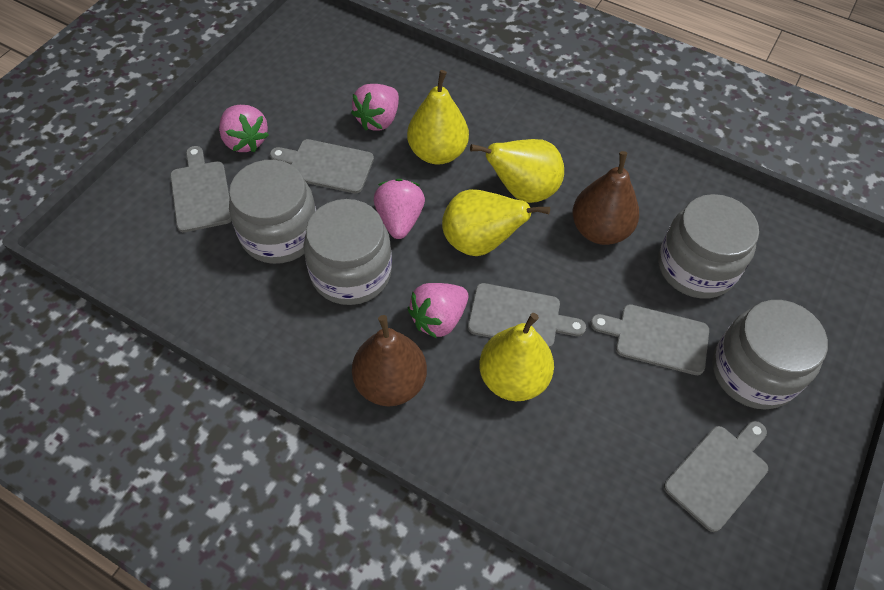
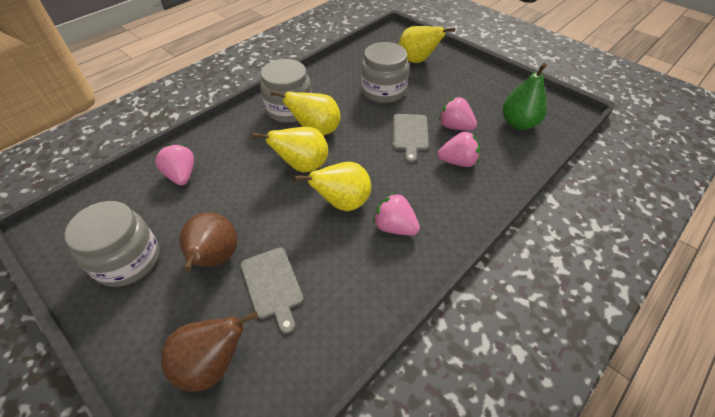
green pear: none = 0 -> [503,63,547,130] = 1
grey cutting board: [170,146,232,232] [270,139,374,193] [468,283,586,348] [591,304,709,375] [664,421,768,532] = 5 -> [240,247,303,334] [392,114,429,163] = 2
grey jar: [229,160,316,264] [303,199,392,305] [658,194,759,298] [712,300,828,410] = 4 -> [64,201,159,287] [260,59,312,123] [361,42,409,103] = 3

